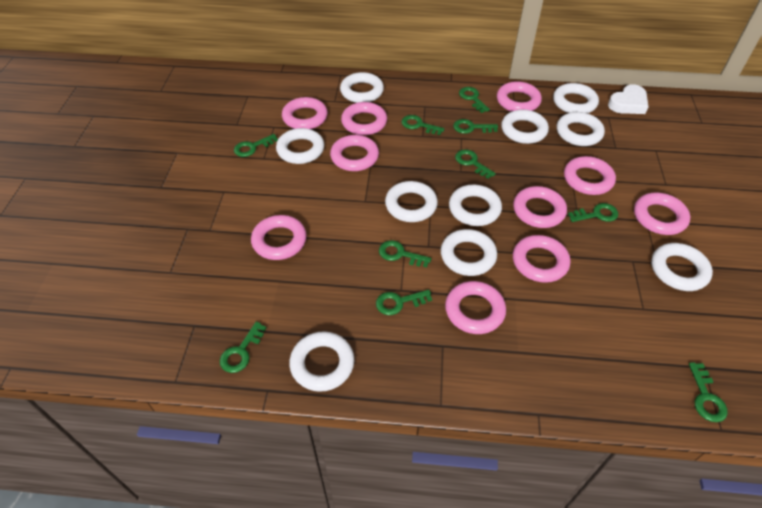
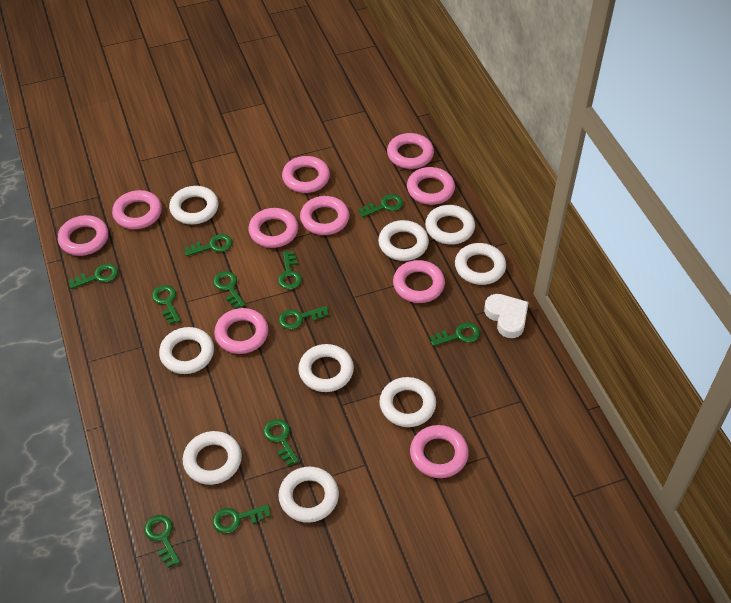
green key: [220,321,267,373] [234,134,278,157] [376,290,432,315] [379,240,432,267] [401,115,444,135] [453,119,498,134] [455,149,496,179] [459,87,490,113] [568,203,618,222] [689,362,728,422] = 10 -> [69,264,118,289] [144,515,180,568] [152,285,181,324] [184,234,232,256] [213,271,245,309] [213,505,271,534] [263,419,299,466] [278,251,302,289] [279,306,329,329] [359,194,403,217] [430,322,480,346] = 11
white ring: [276,128,324,164] [289,331,354,392] [340,72,384,103] [385,181,438,222] [441,229,497,276] [449,185,502,226] [501,109,549,144] [553,83,599,113] [557,112,605,146] [651,243,713,291] = 10 -> [159,327,214,374] [169,186,219,224] [183,431,242,485] [278,467,339,523] [298,344,354,392] [378,220,429,261] [379,377,436,427] [425,205,475,245] [455,243,506,285] = 9

